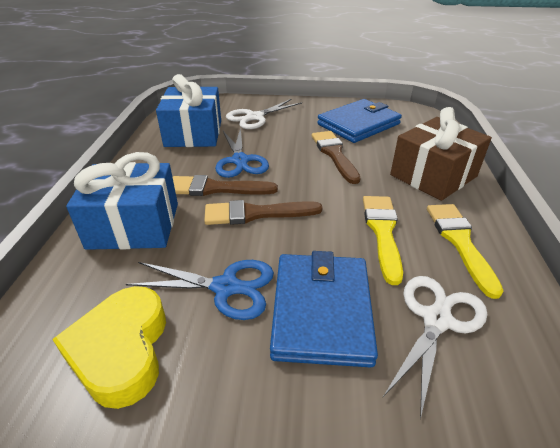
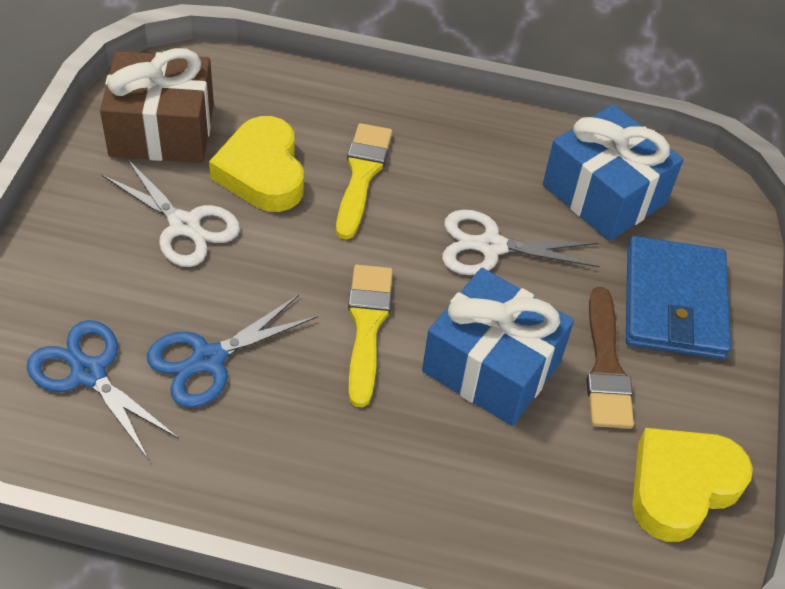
blue wallet: [270,251,378,367] [317,99,402,143] = 2 -> [626,236,731,360] = 1
brown brush: [173,175,278,196] [204,200,323,225] [312,131,361,184] = 3 -> [586,287,634,429] = 1
yellow heart: [52,286,166,409] = 1 -> [209,116,304,212] [632,428,753,542] = 2

